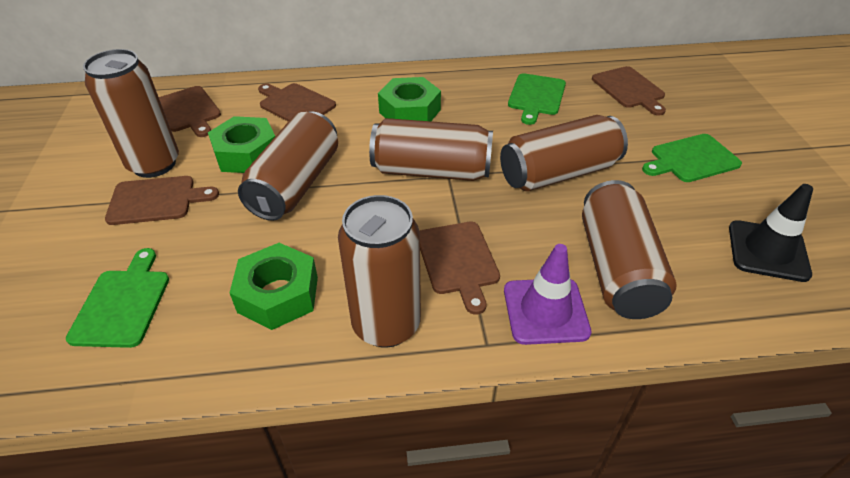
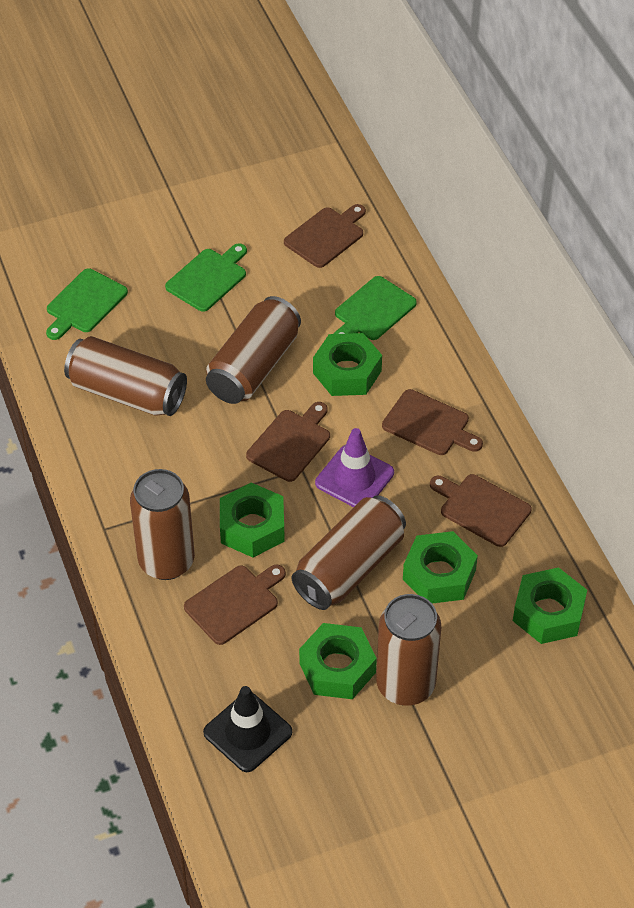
brown can: [83,49,179,178] [238,111,338,221] [338,195,421,348] [369,118,493,181] [500,115,628,191] [582,180,677,319] = 6 -> [64,336,187,416] [130,469,195,580] [206,296,301,404] [292,496,406,610] [376,594,441,706] = 5
green nut: [208,116,275,173] [229,243,318,330] [378,77,441,121] = 3 -> [220,483,285,558] [299,623,377,699] [313,333,382,396] [403,531,478,603] [513,567,587,644] = 5

